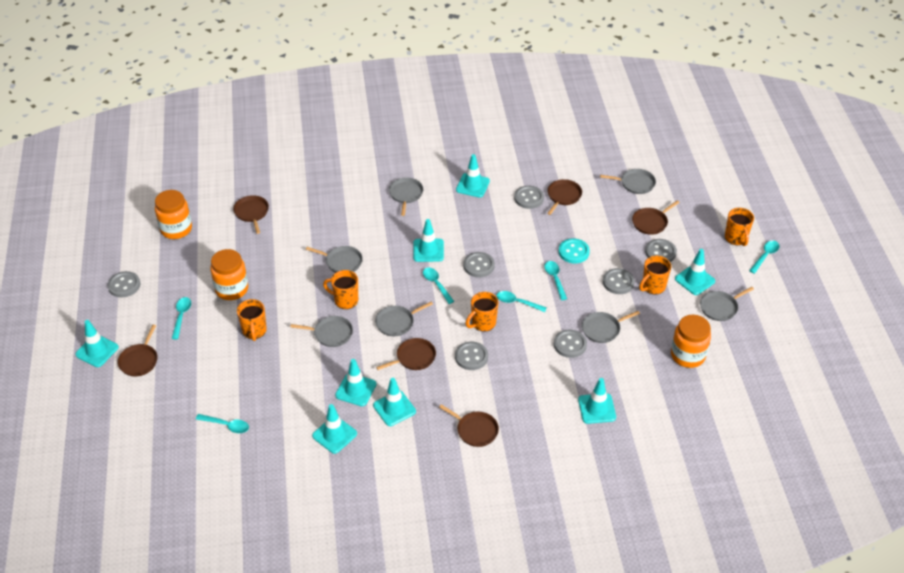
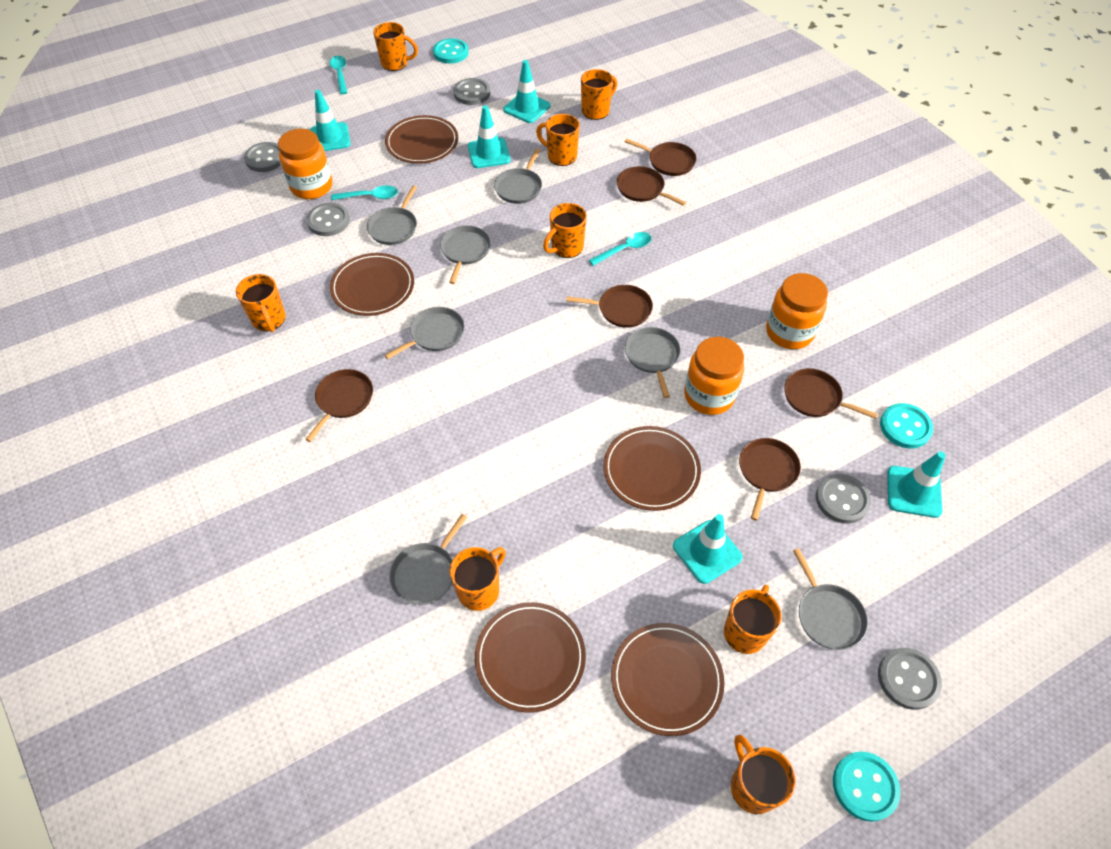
brown plate: none = 0 -> [330,253,414,316] [385,115,458,164] [475,602,586,713] [603,426,701,511] [611,623,724,736] = 5
grey button: [108,271,140,297] [455,342,488,370] [463,252,495,277] [514,186,544,209] [554,330,587,358] [603,268,635,294] [645,239,677,262] = 7 -> [244,142,281,172] [307,203,350,236] [453,78,491,105] [816,474,871,524] [878,648,942,710] = 5
orange mug: [237,299,267,341] [323,270,358,309] [466,292,498,332] [639,256,671,295] [725,208,754,246] = 5 -> [236,274,286,332] [373,22,418,71] [450,547,506,611] [536,114,580,166] [543,203,587,258] [581,69,617,120] [724,585,782,654] [731,735,796,814] = 8
turquoise button: [559,238,590,263] = 1 -> [433,38,469,64] [833,751,901,822] [880,403,933,448] = 3
turquoise spoon: [172,297,191,339] [196,414,249,433] [423,267,454,304] [496,291,547,312] [544,261,567,300] [749,241,780,274] = 6 -> [330,56,348,94] [331,186,398,200] [589,232,651,266] = 3
turquoise traffic cone: [75,320,119,367] [312,404,357,454] [335,359,377,406] [373,378,416,426] [413,219,444,262] [456,154,490,198] [578,378,616,424] [675,249,715,295] = 8 -> [310,90,351,151] [468,105,510,168] [503,60,550,123] [673,514,743,584] [887,451,946,518] = 5

